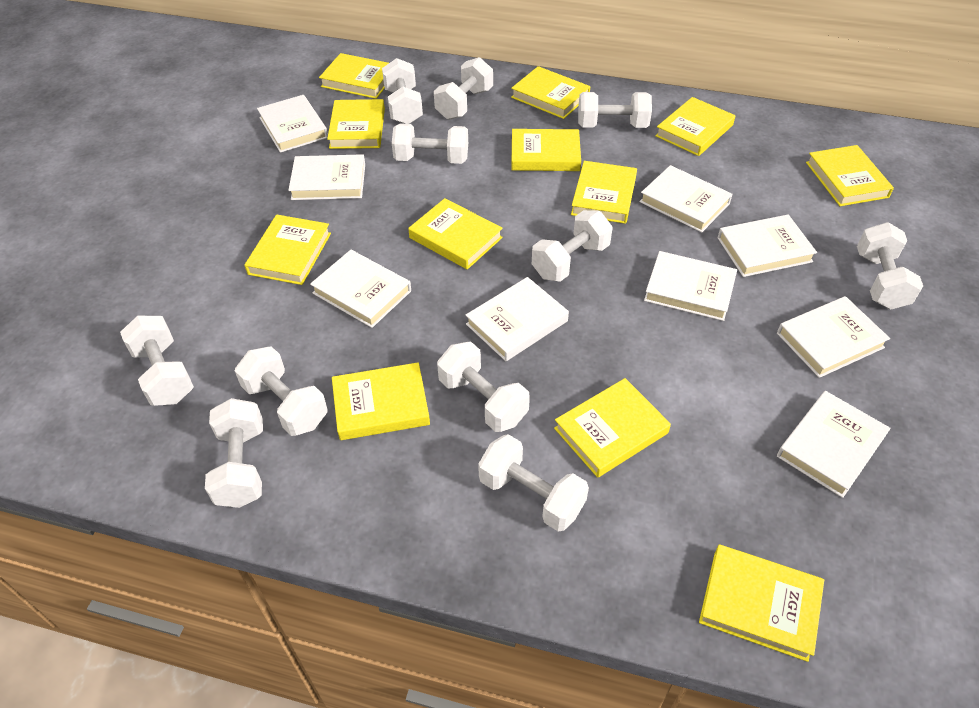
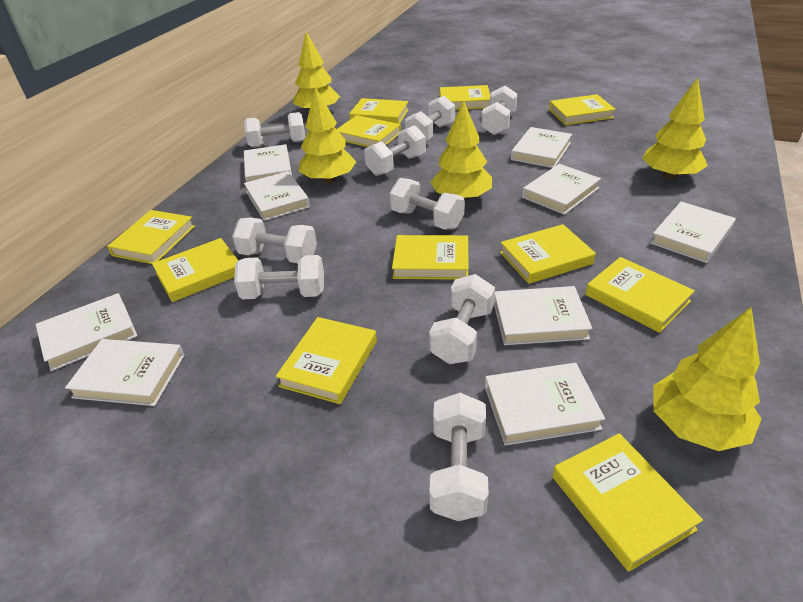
white dumbbell: [120,316,194,406] [205,398,263,508] [235,346,328,436] [382,58,423,124] [392,123,468,164] [434,57,493,120] [437,342,530,432] [478,434,589,531] [532,210,613,282] [578,92,652,128] [857,222,923,309] = 11 -> [232,218,317,263] [234,255,324,299] [244,112,305,148] [364,125,426,176] [390,178,465,230] [405,96,455,141] [429,274,495,364] [429,393,488,521] [481,86,517,135] = 9
yellow book: [244,215,331,285] [319,53,389,99] [327,99,385,149] [332,363,430,440] [408,198,503,270] [511,66,590,119] [511,129,581,171] [554,378,671,478] [571,161,637,224] [655,97,735,156] [699,544,824,662] [806,145,894,206] = 12 -> [107,210,195,264] [152,238,238,302] [276,317,377,404] [337,115,401,147] [349,98,409,124] [392,235,469,280] [440,85,490,110] [500,224,596,284] [549,94,616,125] [552,433,703,572] [585,257,695,333] = 11
yellow tree: none = 0 -> [293,32,340,108] [299,87,356,183] [431,100,492,201] [642,78,708,179] [653,307,761,451] = 5

